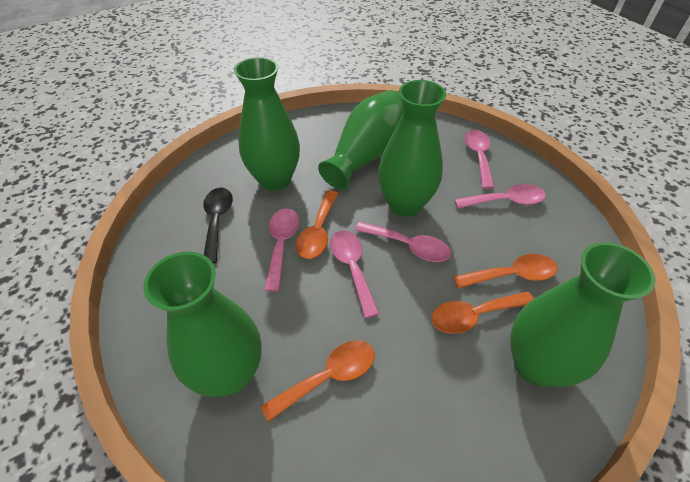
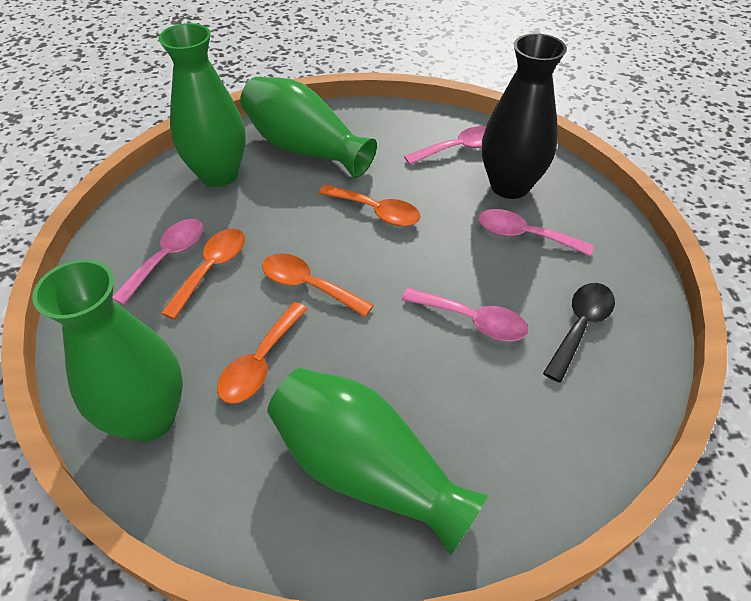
black vase: none = 0 -> [482,33,567,199] = 1
green vase: [143,252,262,397] [234,57,300,191] [318,90,404,190] [378,80,446,217] [510,242,656,387] = 5 -> [32,259,183,442] [158,23,246,187] [240,77,377,178] [267,368,488,555] = 4
pink spoon: [264,208,299,292] [330,230,379,318] [355,221,451,262] [454,184,546,209] [464,130,494,189] = 5 -> [113,219,204,305] [402,288,528,341] [404,126,486,165] [478,209,594,256] = 4

